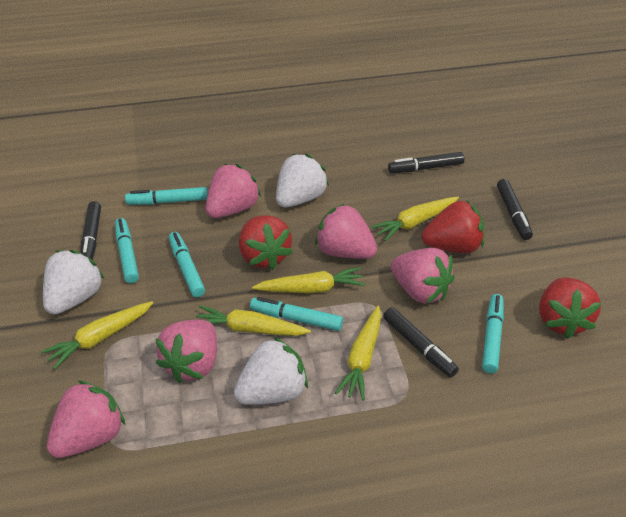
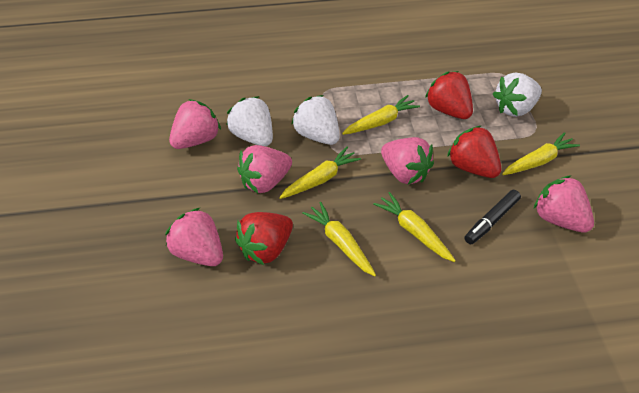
black marker: [80,201,101,260] [383,307,459,377] [388,152,464,173] [497,179,533,240] = 4 -> [464,190,521,244] = 1
turquoise marker: [115,218,139,283] [125,187,208,205] [169,232,205,298] [250,297,343,331] [482,294,504,374] = 5 -> none = 0

